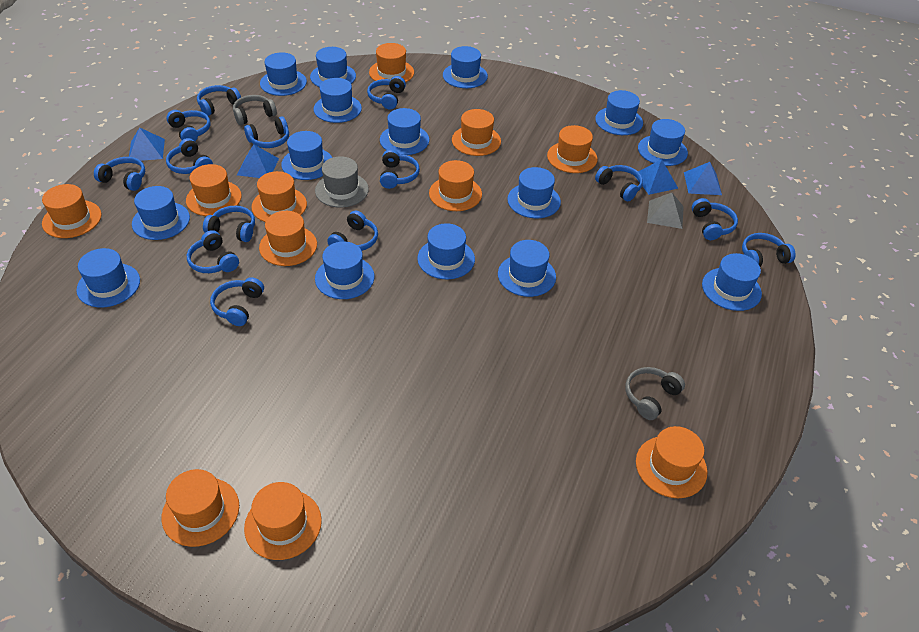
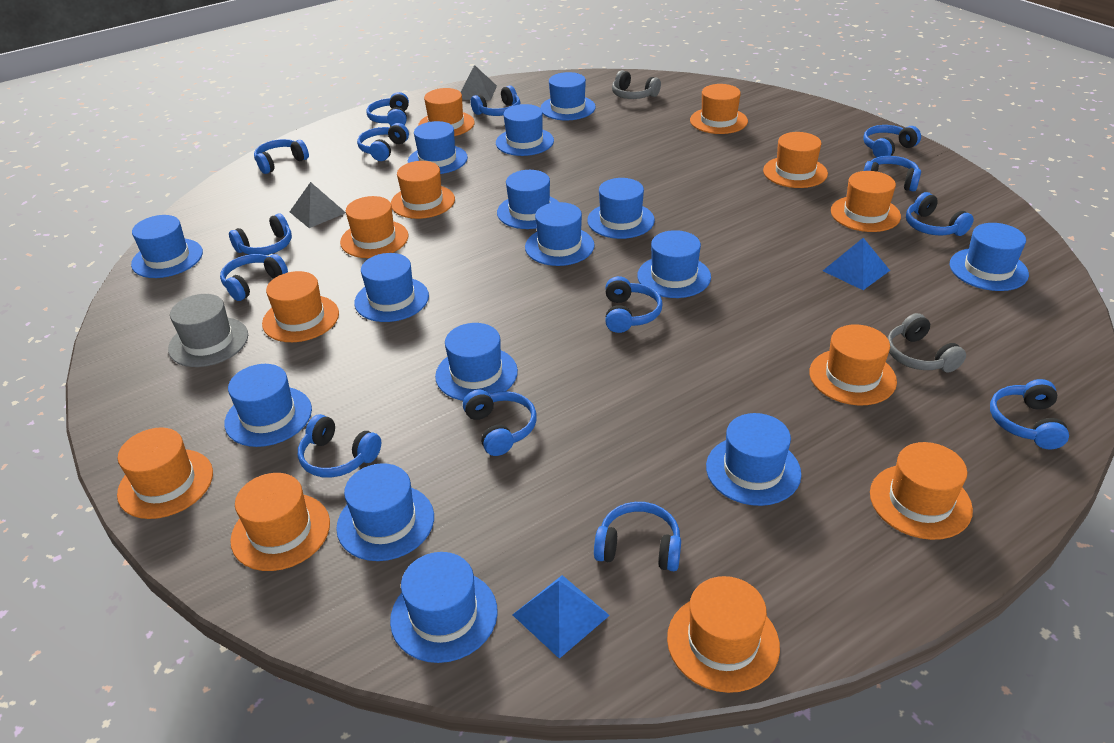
blue pyramid: [129,127,165,161] [237,144,279,178] [636,159,678,195] [684,162,722,195] = 4 -> [512,575,610,659] [823,238,890,290] = 2
grey pyramid: [647,193,684,229] = 1 -> [290,182,346,228] [461,65,497,100] = 2
orange hat: [42,184,101,238] [162,469,239,547] [186,164,242,216] [244,482,322,560] [252,171,307,222] [259,211,317,266] [369,43,414,82] [429,160,482,211] [452,109,501,156] [547,125,597,173] [636,426,707,498] = 11 -> [117,427,213,519] [230,473,330,571] [262,271,339,342] [340,196,409,258] [391,161,455,219] [418,88,475,136] [667,576,780,693] [690,84,748,134] [763,132,828,188] [809,324,897,405] [831,171,901,232] [870,442,973,540] = 12

